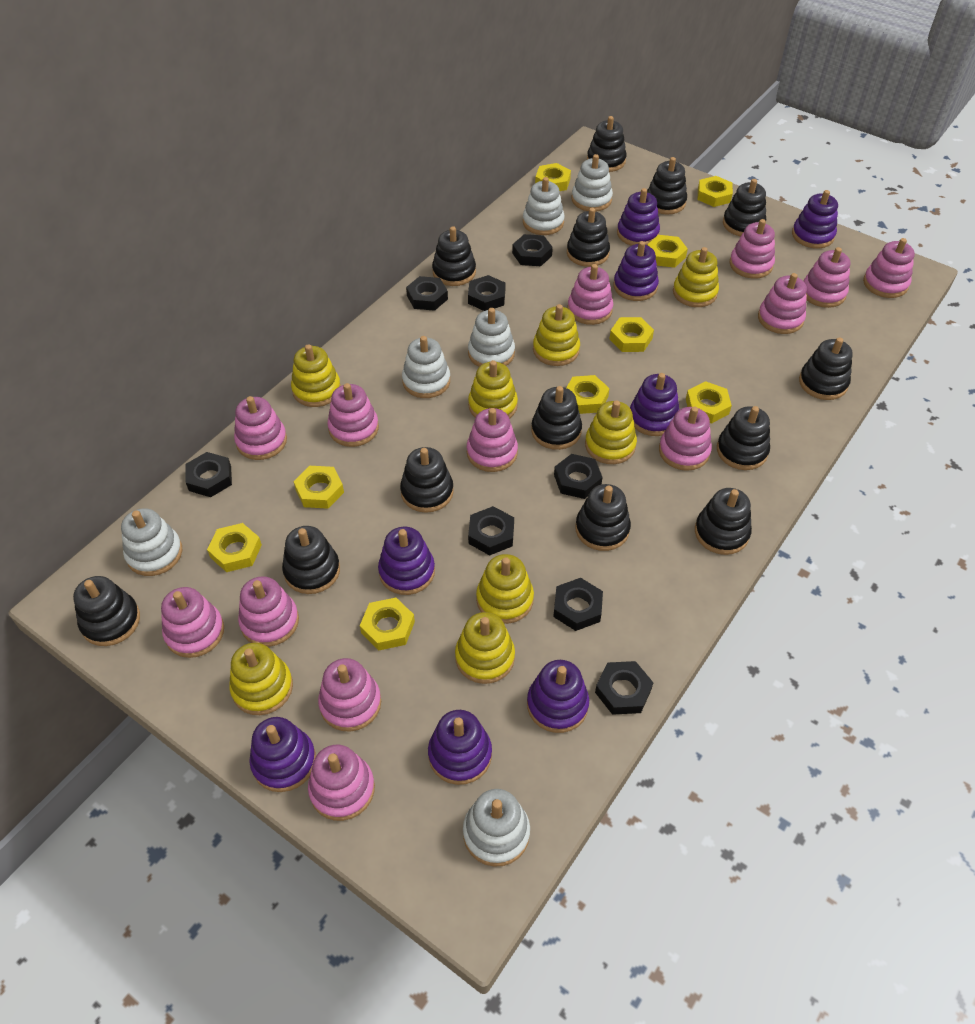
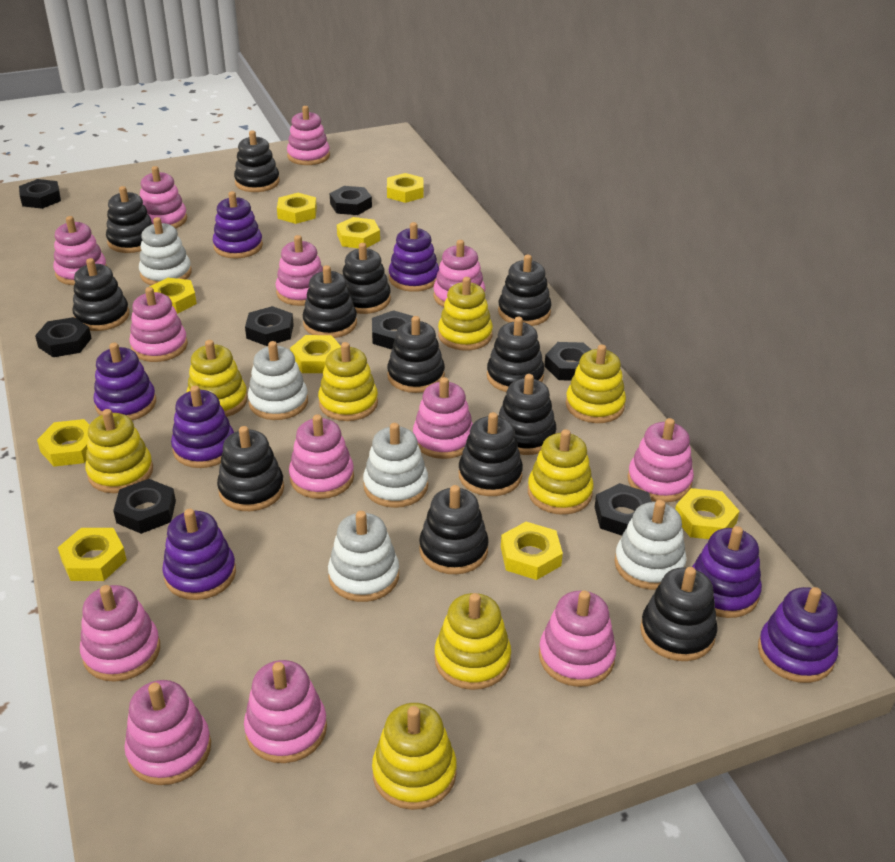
purple stacking toy: [249,717,316,792] [378,526,435,595] [428,710,492,785] [527,660,589,733] [613,241,659,301] [617,188,660,246] [630,373,679,436] [792,190,838,248] = 8 -> [93,343,156,420] [162,509,236,600] [171,386,234,468] [213,191,263,258] [389,222,439,292] [692,526,762,618] [758,587,838,683] = 7
white stacking toy: [121,508,182,576] [402,336,450,398] [463,789,530,867] [468,308,515,367] [523,177,565,235] [572,154,613,211] = 6 -> [139,217,192,285] [248,341,308,420] [328,511,399,602] [363,423,428,508] [614,500,687,590] = 5

